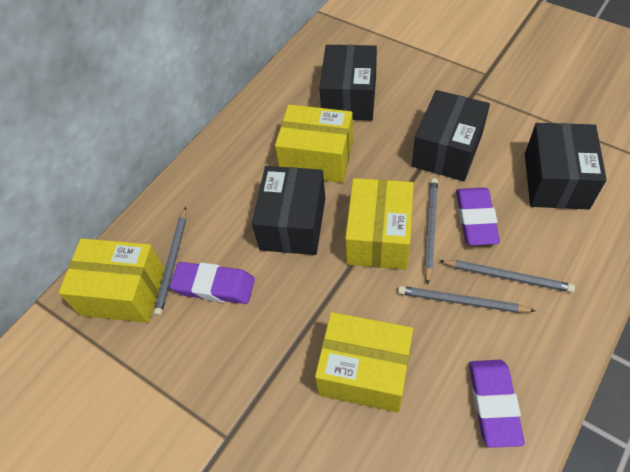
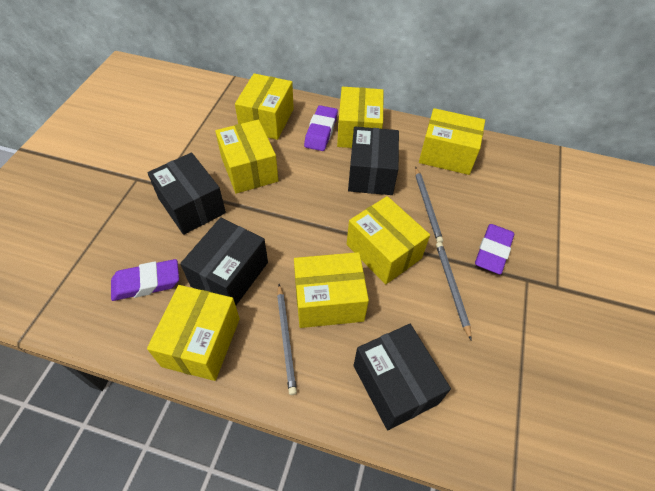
grey pencil: [154,207,186,316] [398,286,535,313] [425,178,438,285] [439,260,575,293] = 4 -> [277,284,297,395] [415,167,443,243] [436,242,472,341] = 3
yellow box: [59,238,165,323] [275,105,353,183] [315,312,413,413] [345,178,414,270] = 4 -> [147,285,240,381] [215,120,278,194] [235,73,294,140] [294,252,369,328] [337,87,384,148] [347,196,430,284] [419,108,485,175] = 7

